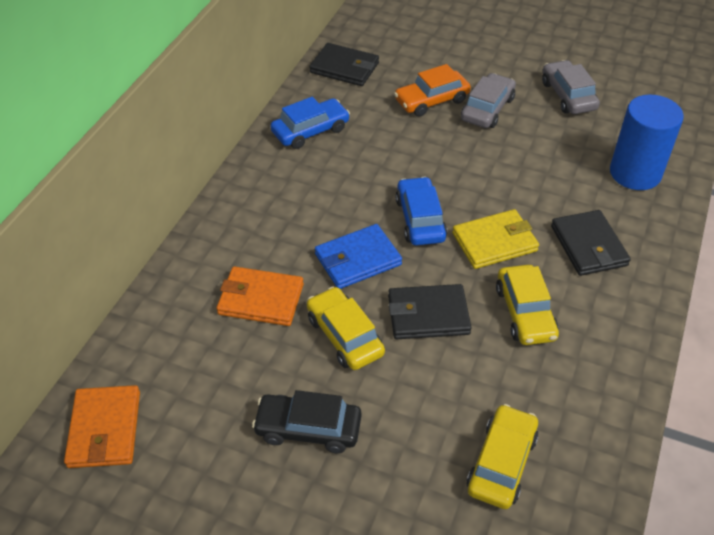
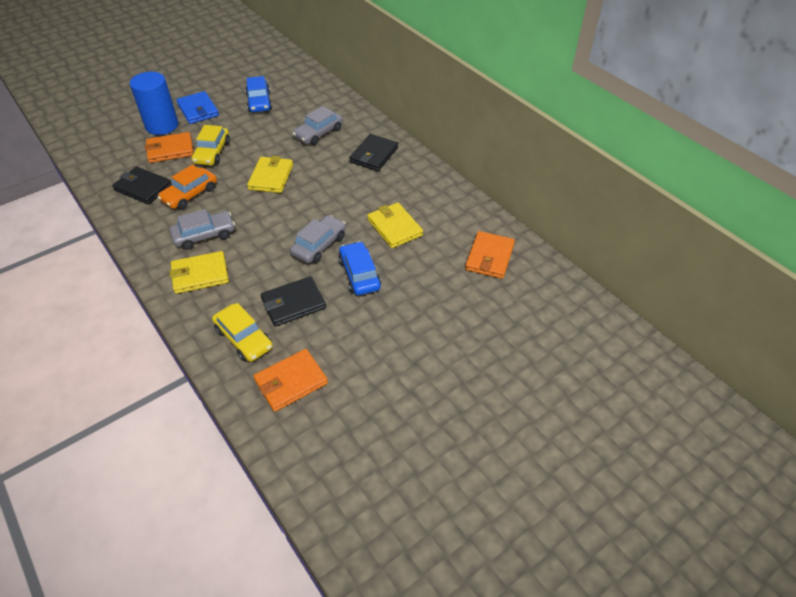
black car: [252,390,361,453] = 1 -> none = 0
grey car: [461,73,516,128] [542,60,600,114] = 2 -> [170,209,235,250] [290,215,346,263] [293,106,343,145] = 3
orange wallet: [64,385,140,468] [217,266,304,326] = 2 -> [145,132,193,163] [253,349,328,412] [465,231,515,279] = 3
yellow car: [307,287,385,370] [466,404,539,509] [496,265,559,345] = 3 -> [192,125,230,165] [212,303,273,362] = 2
yellow wallet: [452,209,539,269] = 1 -> [169,251,229,294] [247,156,293,193] [367,202,423,248] = 3

